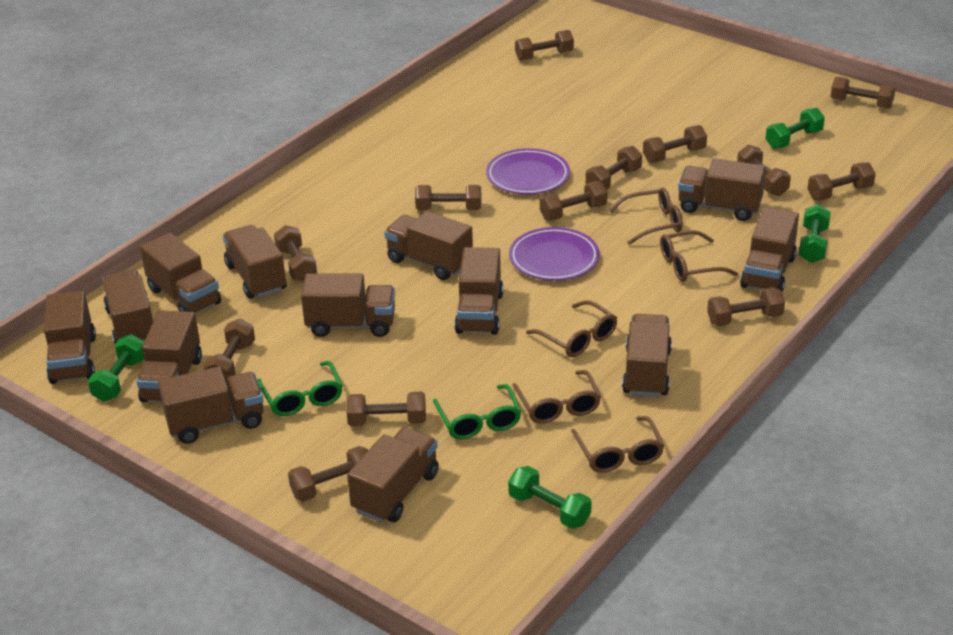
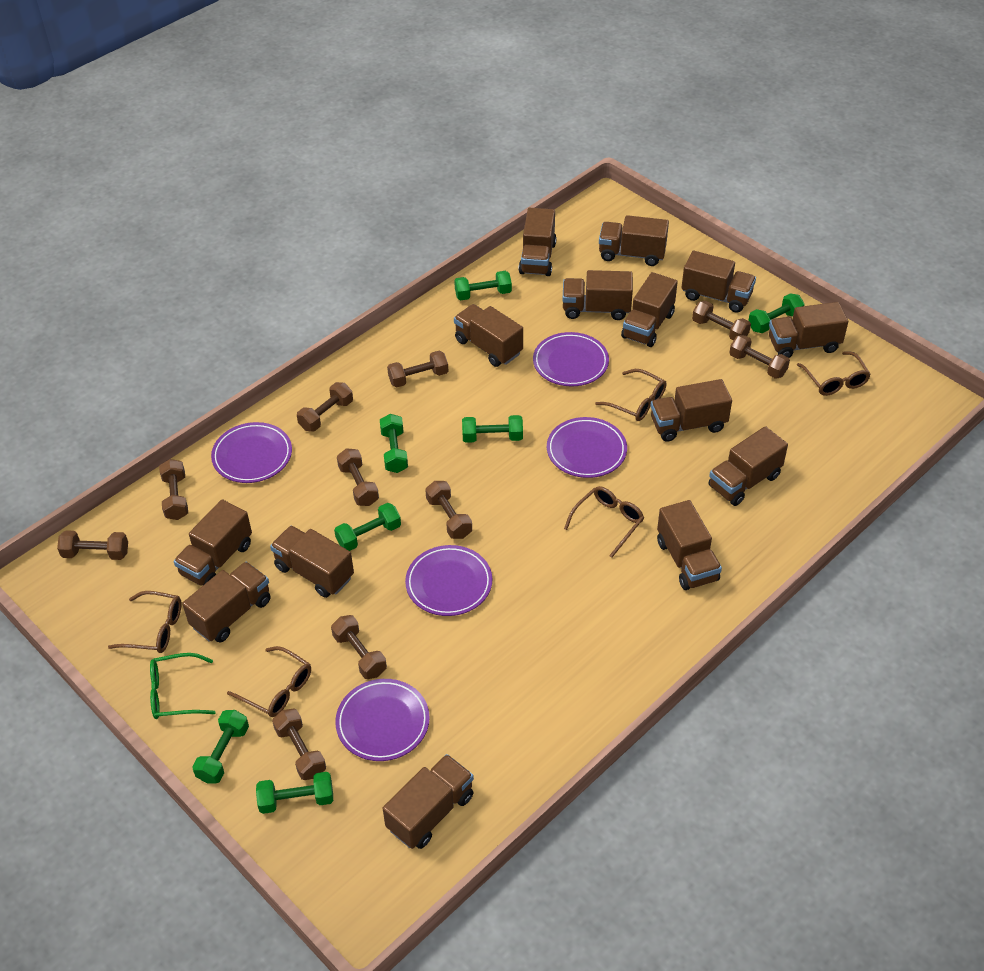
brown dumbbell: [203,319,255,382] [274,225,317,282] [288,446,368,502] [346,392,426,426] [415,185,481,210] [515,30,574,61] [540,181,608,221] [586,146,642,190] [643,125,707,163] [707,287,785,326] [737,145,791,196] [808,162,876,200] [830,77,895,109] = 13 -> [57,530,128,560] [159,459,188,520] [272,709,326,780] [297,382,353,432] [331,615,387,679] [337,448,379,506] [387,351,448,387] [425,481,472,539] [692,301,751,341] [729,335,790,379] = 10
brown truck: [44,291,96,384] [103,270,153,344] [136,310,202,403] [140,233,221,314] [158,367,264,444] [223,225,287,299] [301,273,395,337] [347,427,439,523] [384,211,473,280] [454,247,503,335] [622,314,672,397] [678,158,766,221] [740,207,799,292] = 13 -> [174,499,252,586] [182,562,271,643] [270,526,354,598] [382,754,474,849] [454,304,523,367] [519,208,556,276] [562,270,633,320] [599,215,669,266] [621,272,678,347] [651,379,732,442] [657,500,722,590] [681,251,756,313] [708,426,788,506] [769,302,848,358] = 14
green dumbbell: [88,334,144,401] [508,466,592,529] [766,108,825,149] [799,204,831,263] = 4 -> [192,710,249,784] [256,772,333,814] [334,503,401,551] [380,414,408,473] [454,271,512,300] [462,415,523,443] [748,293,805,333] = 7
green glasses: [257,361,343,416] [433,384,521,439] = 2 -> [150,653,216,719] = 1
purple plate: [486,148,570,194] [509,227,600,281] = 2 -> [211,422,292,483] [335,679,430,761] [405,545,492,616] [533,332,609,386] [547,417,627,478] = 5

